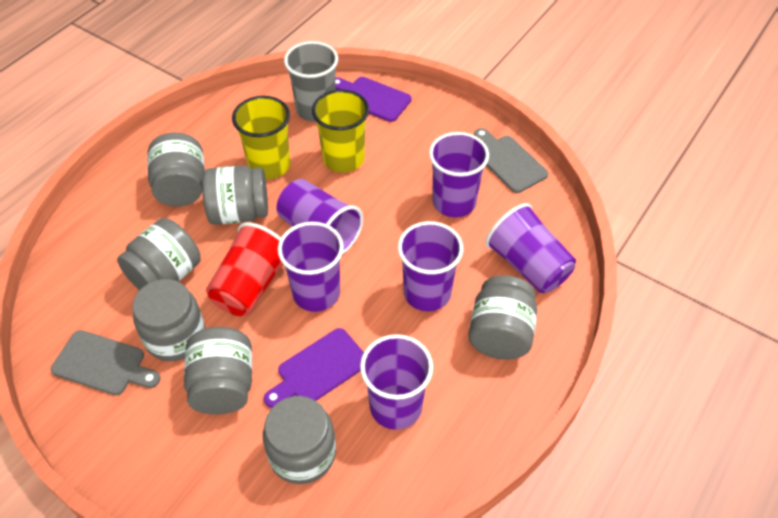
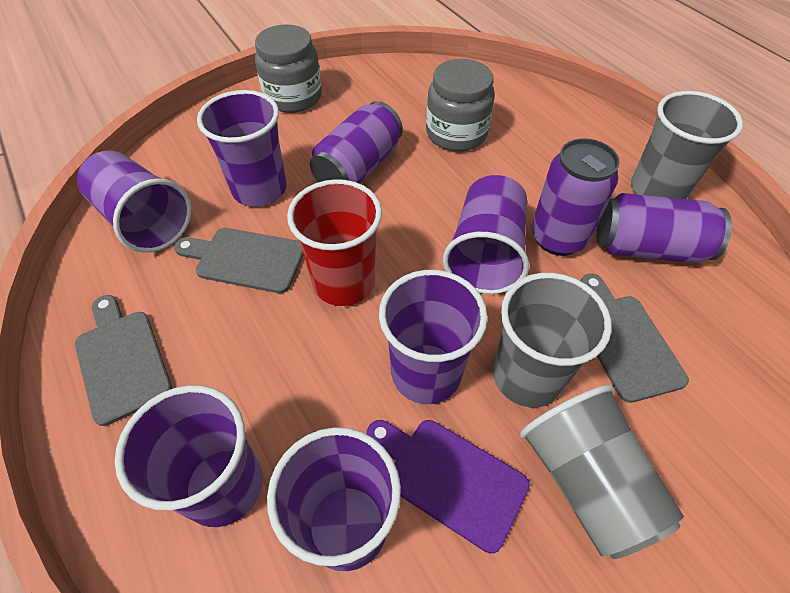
grey cup: [284,41,338,122] = 1 -> [493,273,612,407] [520,385,684,559] [631,91,743,199] = 3
grey cutting board: [51,330,160,395] [474,128,548,193] = 2 -> [75,295,172,426] [174,228,304,293] [581,274,689,403] = 3
grey jar: [117,218,201,290] [133,279,205,361] [147,133,205,207] [184,327,252,414] [202,166,268,225] [263,396,336,484] [468,275,537,360] = 7 -> [255,24,322,113] [426,59,495,151] = 2
purple can: none = 0 -> [310,101,403,184] [531,138,620,256] [596,193,732,263] = 3
purple cutting board: [264,328,364,408] [335,77,411,122] = 2 -> [366,420,530,553] = 1
yellow cup: [232,96,290,179] [312,89,369,173] = 2 -> none = 0

